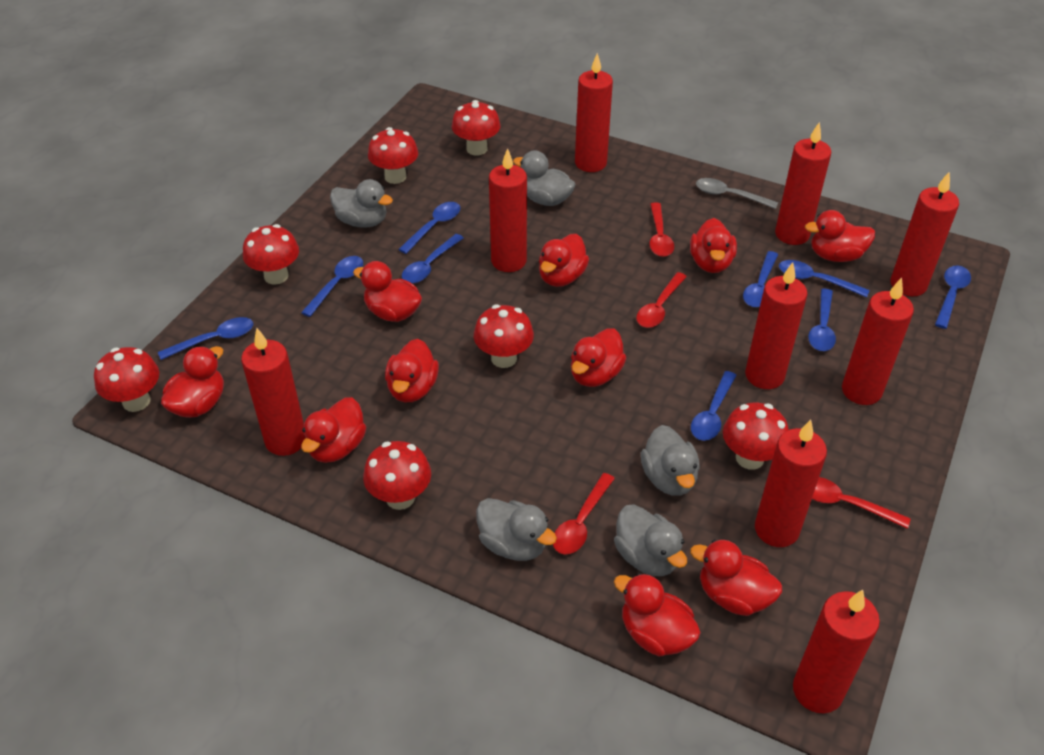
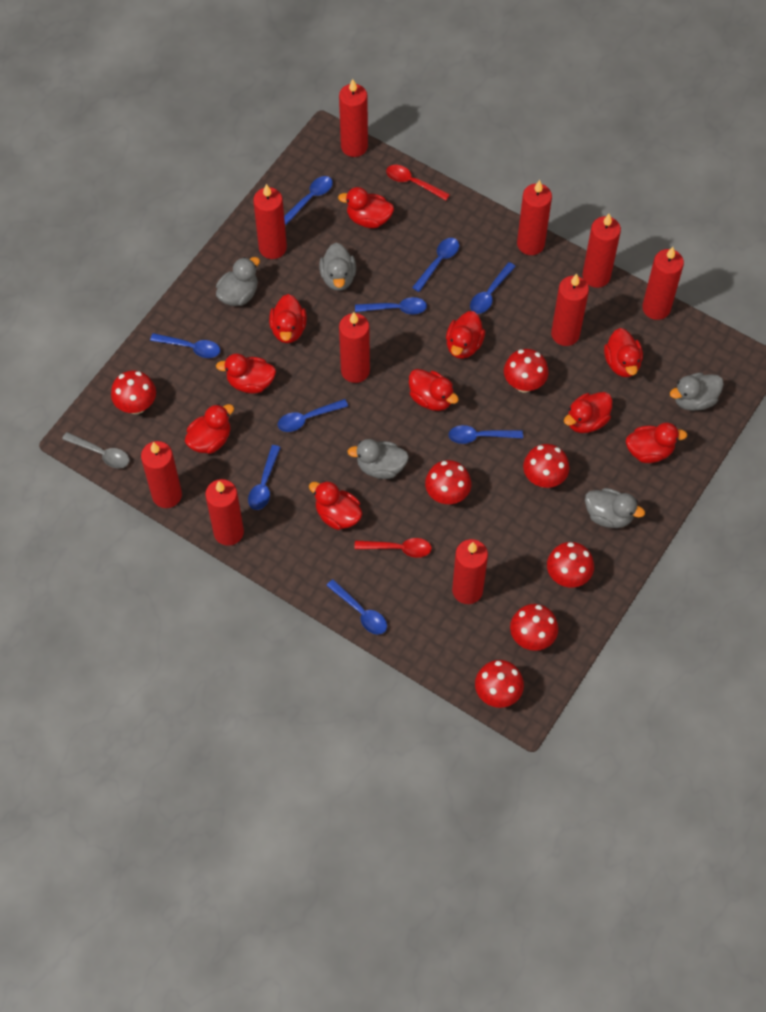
red candle: [241,328,306,456] [489,148,527,272] [575,53,613,172] [745,262,807,389] [755,420,827,547] [775,122,831,245] [793,590,880,713] [842,278,914,405] [890,171,959,296] = 9 -> [141,441,182,508] [205,479,244,546] [253,184,287,259] [339,79,368,157] [339,312,370,383] [452,539,488,604] [517,180,552,255] [551,274,589,346] [583,214,621,288] [642,247,684,320] = 10
red spoon: [553,473,615,554] [636,272,687,328] [649,202,674,257] [812,477,911,529] = 4 -> [354,538,432,558] [386,165,450,200] = 2

